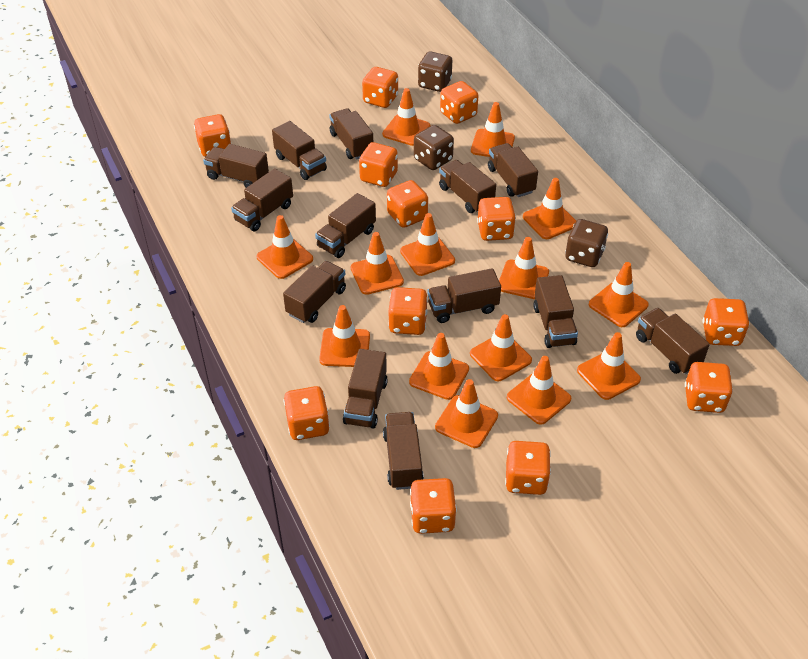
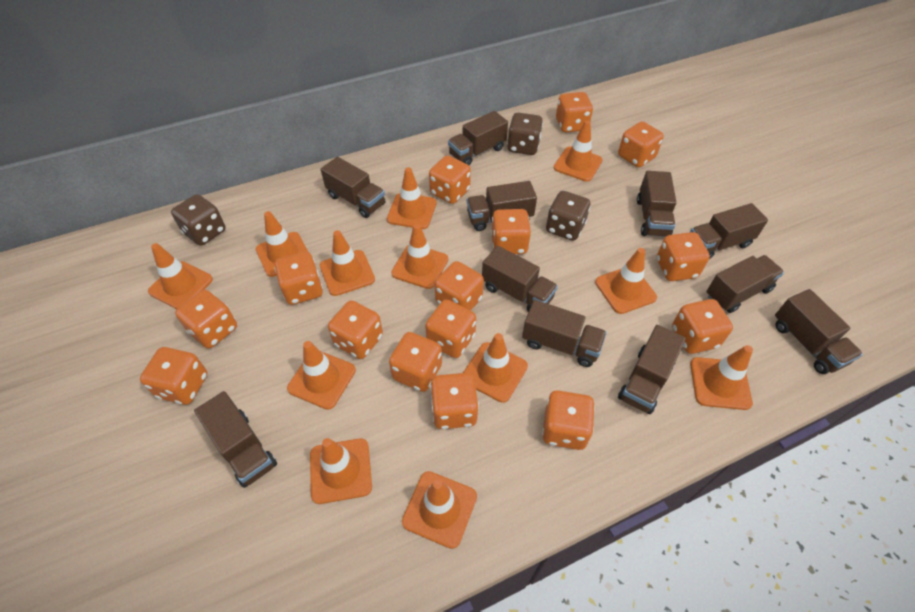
brown truck: [203,144,269,188] [231,168,293,231] [272,121,327,180] [283,261,346,323] [315,193,376,258] [329,108,373,159] [343,349,388,429] [383,412,424,490] [427,268,501,323] [439,160,496,213] [488,143,538,197] [533,275,578,348] [636,308,710,374] = 13 -> [194,391,277,488] [321,157,385,218] [448,111,508,165] [467,181,537,231] [482,246,558,312] [522,300,607,367] [618,325,686,414] [637,171,677,237] [690,203,768,259] [706,255,784,313] [775,289,863,374] = 11
orange dice: [194,114,231,157] [284,386,330,440] [359,142,398,187] [362,67,398,108] [387,180,428,228] [388,287,428,335] [410,478,457,534] [440,81,478,124] [477,197,516,241] [505,441,551,495] [685,362,733,413] [703,298,749,346] = 12 -> [140,347,207,405] [175,290,237,348] [274,252,323,305] [328,300,383,359] [389,332,442,392] [425,300,476,358] [429,156,471,204] [430,373,479,429] [435,261,484,310] [491,209,531,254] [542,390,595,450] [556,92,593,132] [618,121,664,167] [657,232,710,281] [672,299,733,354] = 15
orange traffic cone: [257,215,313,279] [319,305,370,367] [351,232,404,295] [382,88,430,146] [400,213,455,276] [409,333,469,400] [435,379,498,448] [470,314,532,381] [471,102,515,157] [499,237,549,299] [507,356,571,425] [523,178,576,239] [577,332,641,400] [589,262,649,327] = 14 -> [148,243,213,309] [255,211,308,277] [287,341,356,410] [310,438,372,504] [320,230,375,296] [387,168,437,229] [391,224,448,289] [402,471,477,549] [463,333,528,403] [554,120,603,182] [595,248,657,314] [690,345,753,410] = 12

